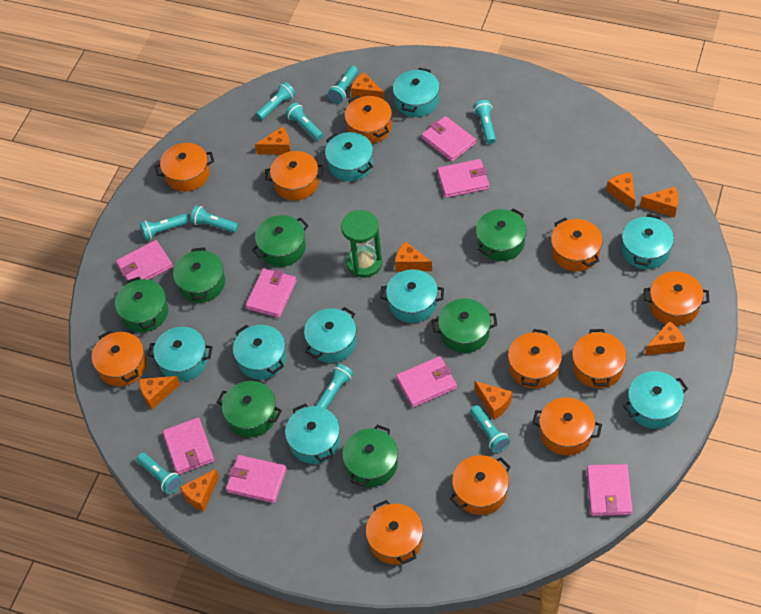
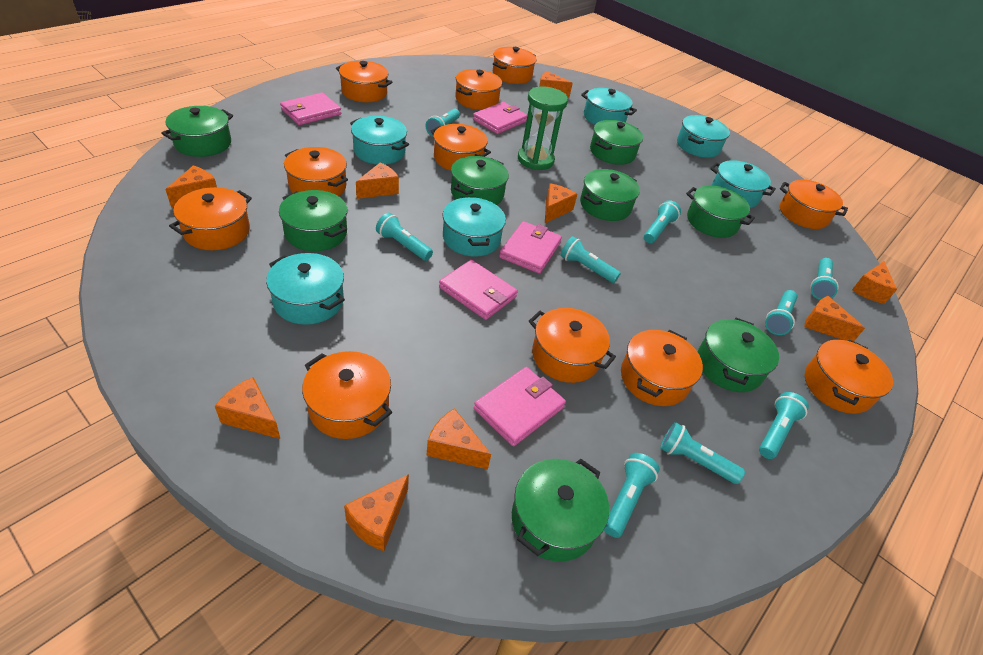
green pot: [115,277,168,332] [173,247,225,303] [217,381,282,437] [252,215,309,267] [342,425,398,487] [432,298,497,353] [476,208,527,261] = 7 -> [161,106,233,157] [279,190,348,251] [451,156,509,205] [512,459,609,561] [580,169,640,221] [590,120,643,165] [686,185,755,238] [698,318,779,392] = 8
pink wallet: [116,240,173,280] [163,418,214,475] [226,455,287,503] [245,268,297,318] [396,356,457,407] [422,116,476,162] [437,159,489,198] [587,464,633,516] = 8 -> [280,93,341,125] [439,260,518,320] [473,102,527,134] [474,367,566,446] [499,221,562,274] = 5
turquoise pot: [148,327,213,381] [233,325,286,380] [285,403,340,464] [304,307,357,363] [325,132,373,181] [380,269,444,323] [393,68,440,117] [622,214,674,269] [623,371,688,429] = 9 -> [266,253,345,325] [350,116,409,165] [443,197,506,257] [581,88,637,125] [677,115,730,158] [710,160,776,208] = 6

